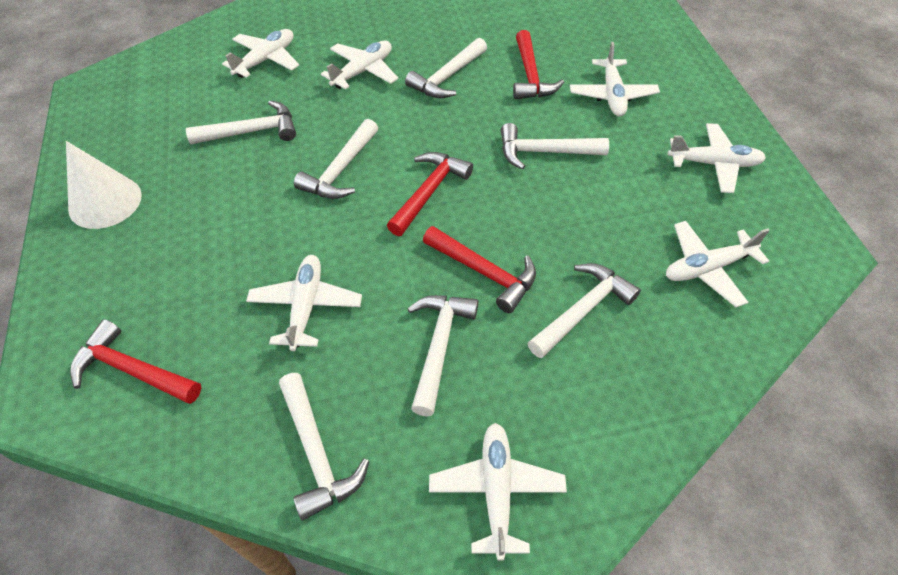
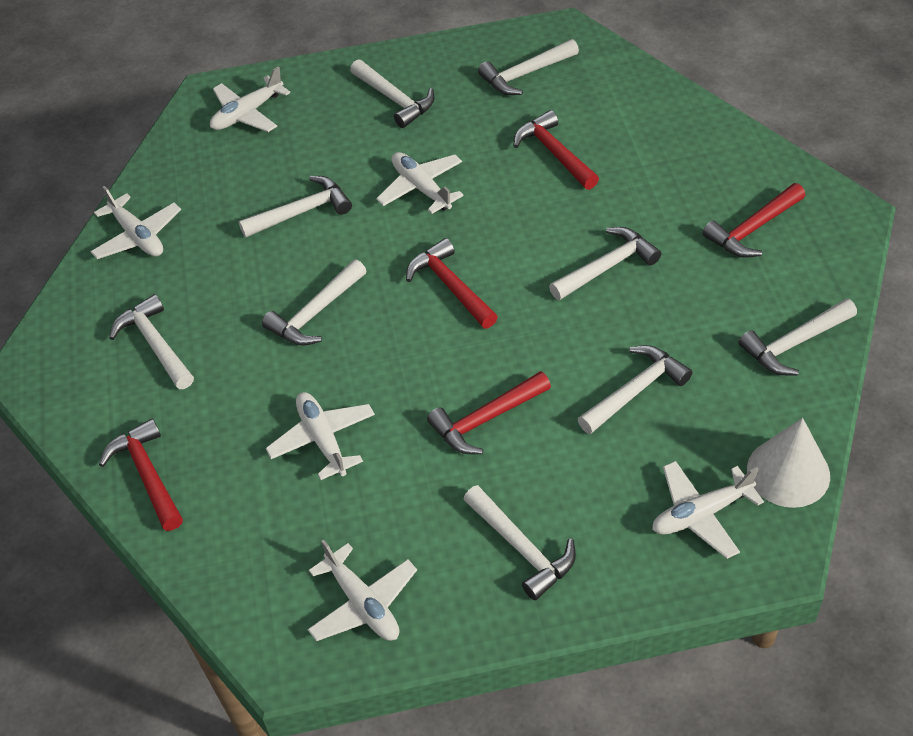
red hammer: [70,319,201,404] [387,152,473,236] [423,226,536,313] [513,30,564,100] = 4 -> [99,418,183,531] [406,238,498,328] [427,371,551,454] [514,110,599,190] [702,183,805,258] = 5
white hammer: [186,100,296,145] [279,373,369,520] [294,119,378,199] [405,38,487,98] [407,295,478,416] [501,123,609,170] [528,263,641,358] = 7 -> [109,294,194,389] [238,176,352,238] [262,259,366,346] [350,59,435,128] [463,485,576,600] [478,39,579,95] [549,227,661,300] [578,345,692,434] [739,299,857,375] = 9
white plane: [222,29,299,78] [246,255,362,351] [321,40,398,89] [429,423,567,561] [570,42,660,117] [666,221,770,307] [667,123,766,193] = 7 -> [90,186,181,259] [210,66,290,132] [266,392,375,480] [307,540,417,641] [376,152,464,214] [652,461,764,559] = 6

